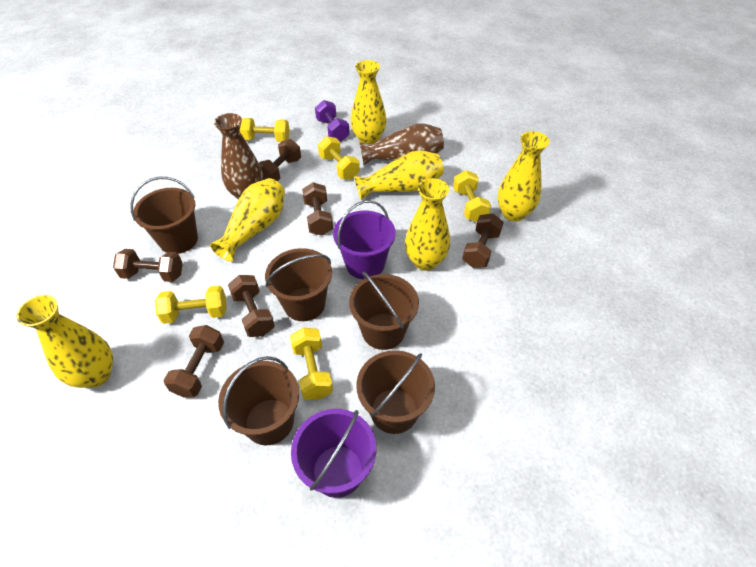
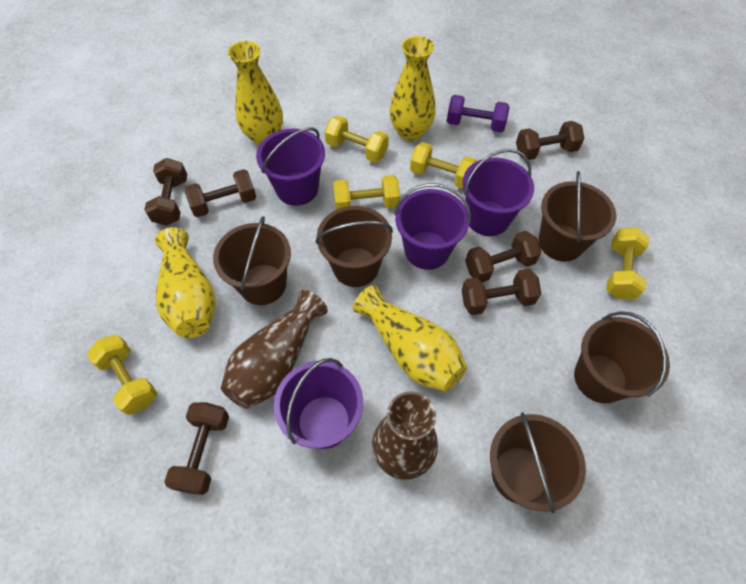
purple bucket: [291,409,376,498] [333,200,396,279] = 2 -> [256,127,325,206] [274,358,363,449] [394,183,471,270] [462,149,534,236] = 4
yellow vase: [16,295,113,388] [210,178,285,262] [351,60,387,144] [354,150,444,200] [405,178,450,271] [498,131,549,221] = 6 -> [155,227,216,338] [228,41,283,145] [353,285,467,392] [390,36,436,141] = 4

